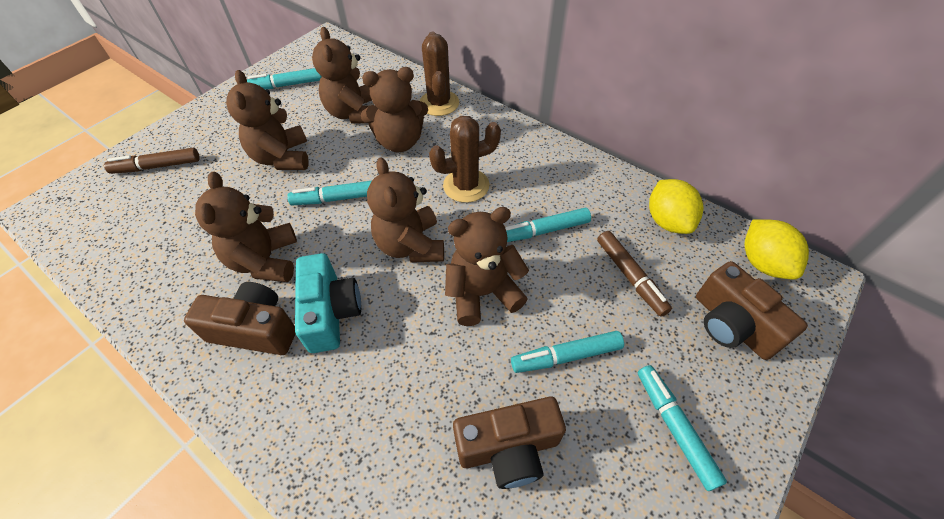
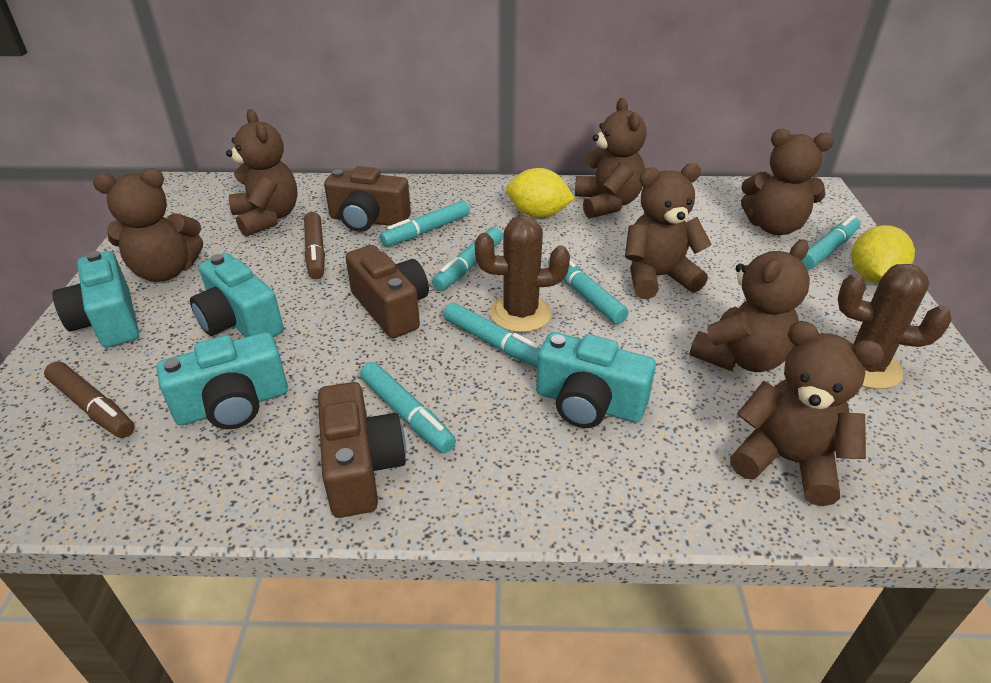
brown teddy bear: [195,172,297,282] [226,70,309,170] [312,27,372,123] [361,67,428,152] [367,157,444,263] [445,207,529,326] = 6 -> [93,168,203,282] [226,109,298,237] [575,98,647,219] [625,163,712,299] [690,239,810,372] [730,321,884,506] [741,129,834,235] = 7
turquoise camera: [295,253,361,353] = 1 -> [52,251,139,348] [157,332,288,429] [190,253,284,337] [536,332,656,428] = 4
turquoise marker: [247,68,322,89] [287,181,371,205] [505,208,591,242] [511,331,624,373] [638,365,727,491] = 5 -> [360,362,456,453] [380,200,470,246] [432,227,503,291] [444,303,540,368] [548,258,629,324] [802,215,860,270] = 6

